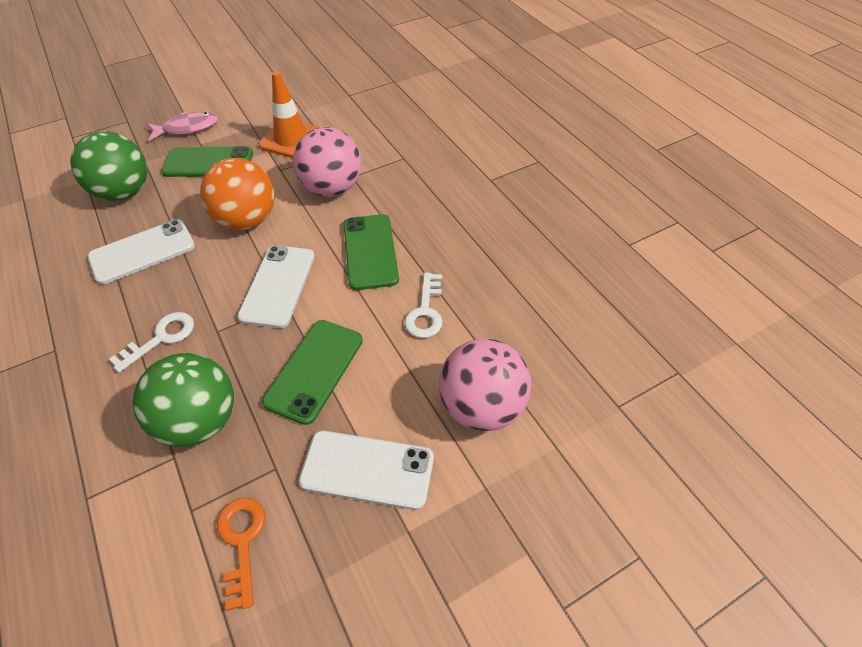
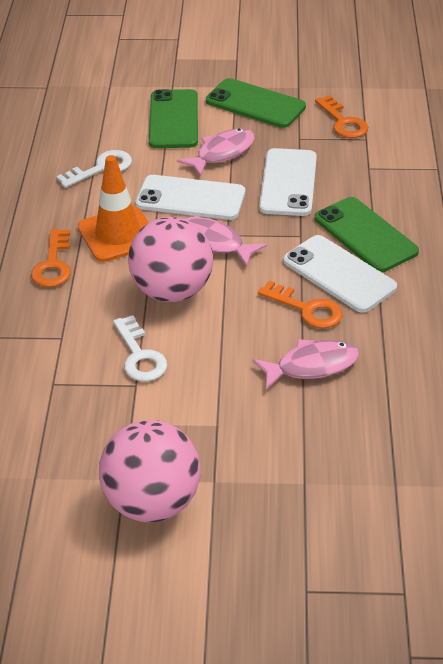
green ball: [70,131,147,201] [133,353,234,447] = 2 -> none = 0
orange ball: [200,158,275,230] = 1 -> none = 0
orange key: [217,498,265,611] = 1 -> [31,229,71,287] [258,280,343,328] [315,95,368,138] = 3
pink fish: [147,112,218,141] = 1 -> [177,128,255,177] [184,217,267,267] [252,339,359,390] = 3

